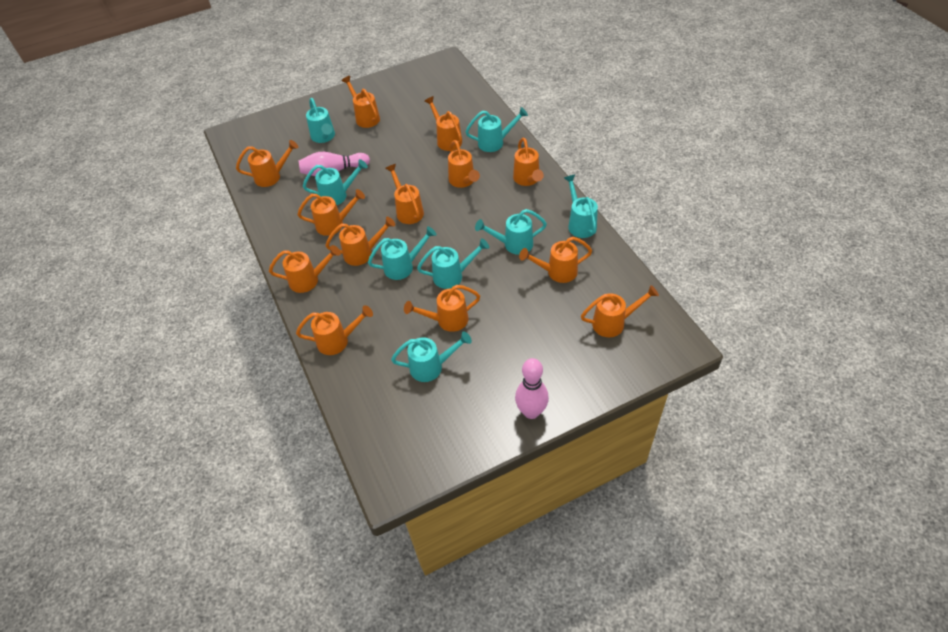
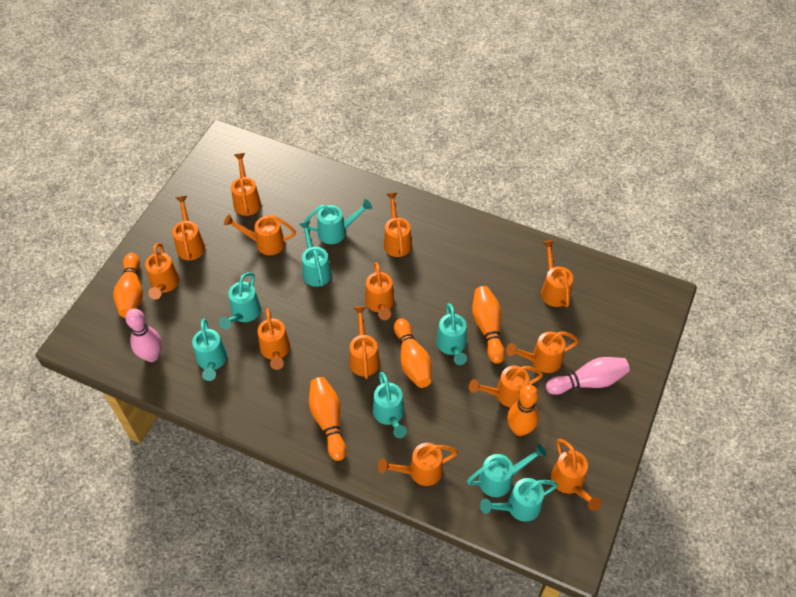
orange bowling pin: none = 0 -> [113,253,143,318] [309,377,346,461] [394,318,432,388] [472,286,505,364] [507,385,539,436] = 5

